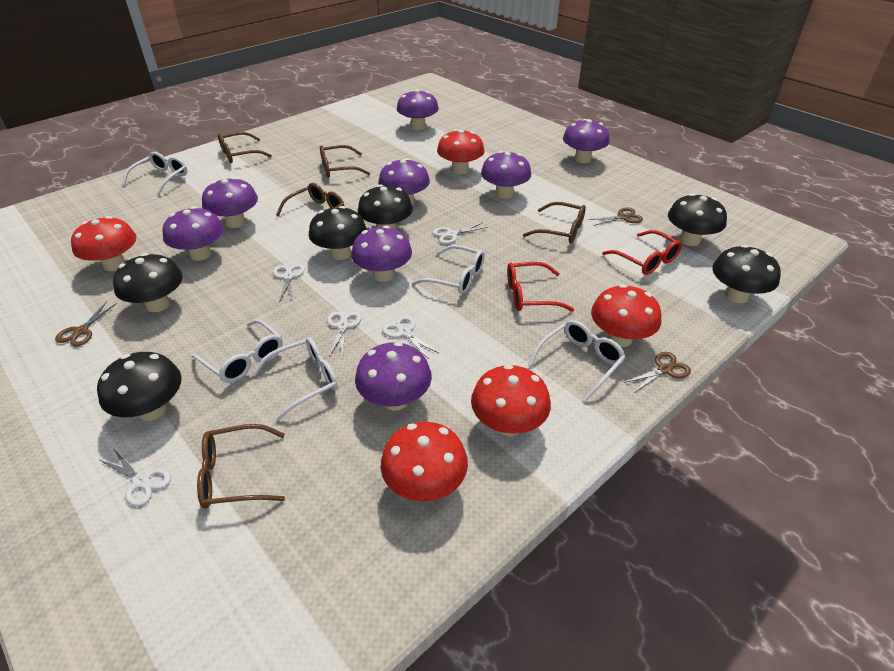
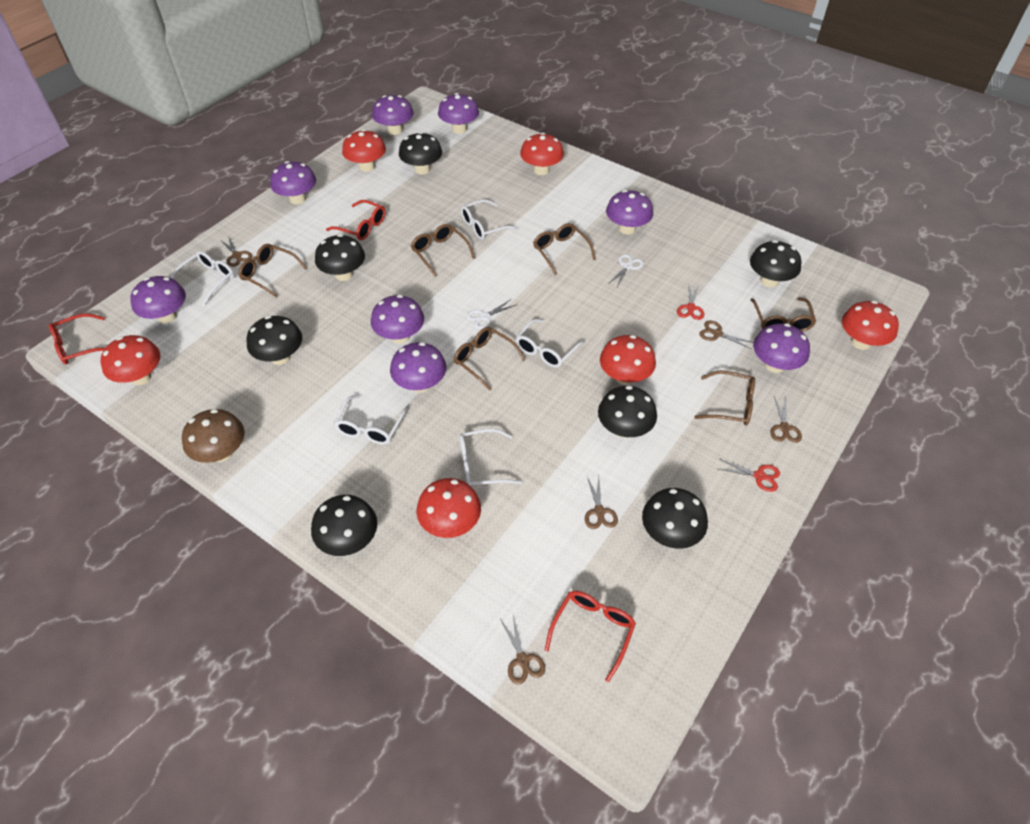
black mushroom: [97,352,182,421] [113,253,183,312] [309,206,367,260] [358,185,413,230] [668,193,727,246] [712,245,781,303] = 6 -> [247,316,302,365] [311,495,377,556] [315,234,365,281] [399,132,442,175] [598,386,657,438] [642,488,708,549] [750,240,802,287] = 7
brown glasses: [197,424,285,509] [218,132,272,163] [276,183,344,233] [320,145,370,178] [523,202,586,244] = 5 -> [238,244,307,297] [411,224,475,277] [453,327,526,391] [533,223,596,275] [695,370,755,426] [750,298,816,331] = 6
brown mushroom: none = 0 -> [182,409,245,463] = 1
brown scissors: [55,302,117,347] [589,207,643,226] [624,352,691,393] = 3 -> [219,236,252,267] [501,615,545,685] [585,477,618,529] [699,320,754,349] [770,396,802,443] = 5
red glasses: [507,262,574,312] [602,230,682,275] = 2 -> [49,314,105,365] [326,200,385,240] [545,591,636,682] = 3
red mushroom: [71,216,137,271] [380,422,468,501] [437,129,485,174] [471,364,551,436] [591,284,661,347] = 5 -> [100,335,160,385] [342,129,386,172] [416,478,481,538] [520,133,564,175] [600,335,656,385] [842,301,899,350] = 6
red scissors: none = 0 -> [677,285,704,320] [719,459,780,492] = 2
white scissors: [100,448,171,506] [273,264,305,302] [327,312,361,357] [382,316,439,359] [433,223,488,244] = 5 -> [466,300,516,329] [608,254,644,287] = 2

